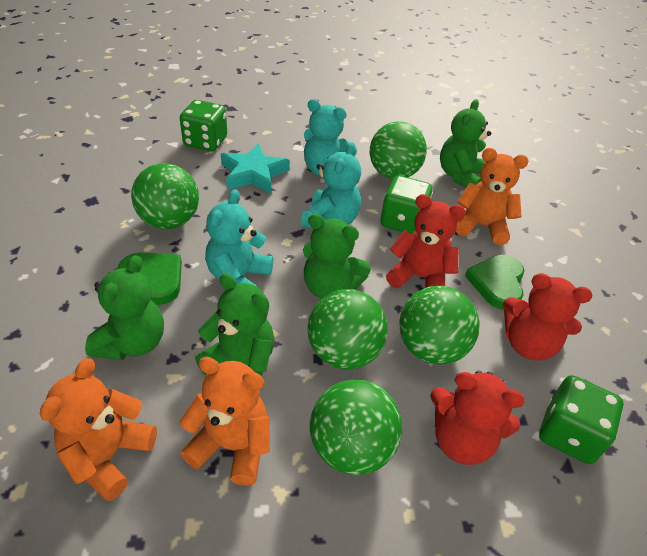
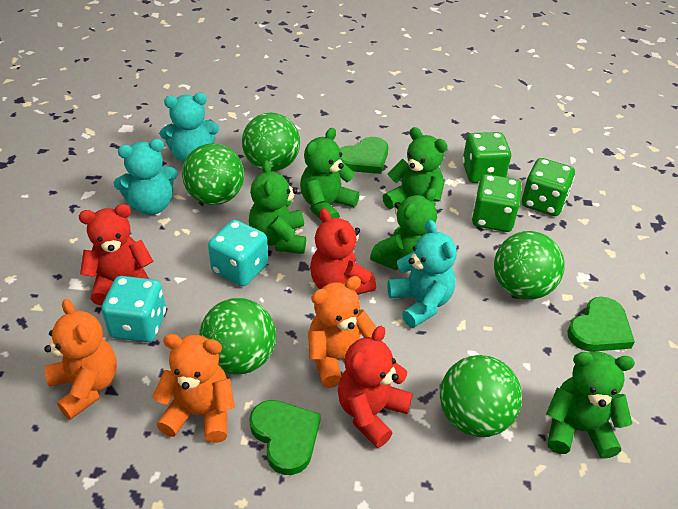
green heart: [118,252,182,305] [465,255,525,310] = 2 -> [249,400,321,475] [340,137,388,174] [567,297,635,352] = 3
green teddy bear: [85,255,164,360] [195,273,275,376] [303,214,371,299] [440,99,491,188] = 4 -> [249,160,306,254] [300,128,359,220] [370,188,437,271] [383,127,448,209] [546,352,635,459] = 5
turquoise dice: none = 0 -> [101,276,166,342] [208,220,268,286] = 2
turquoise star: [221,143,290,194] = 1 -> none = 0

